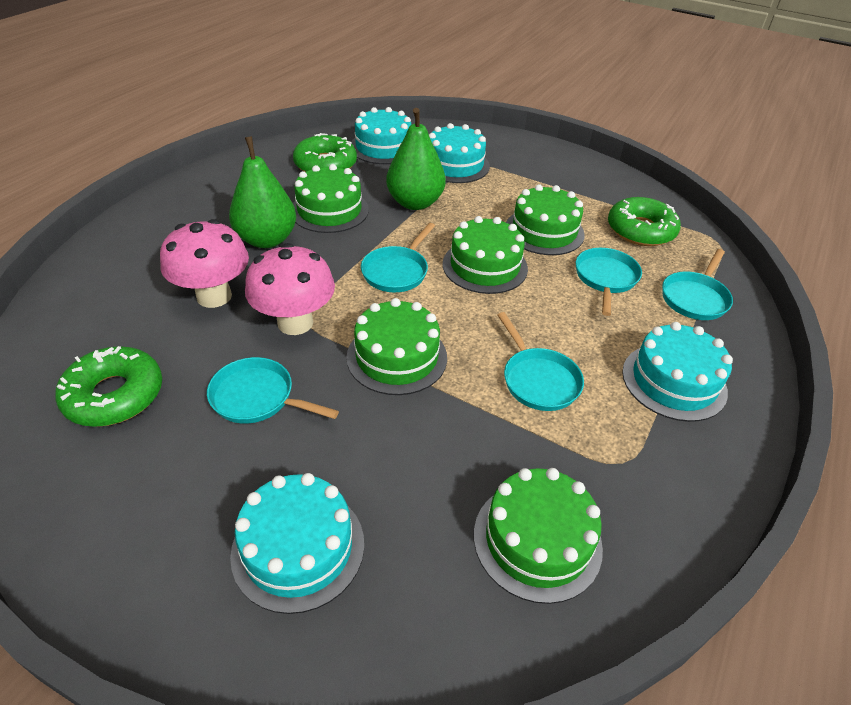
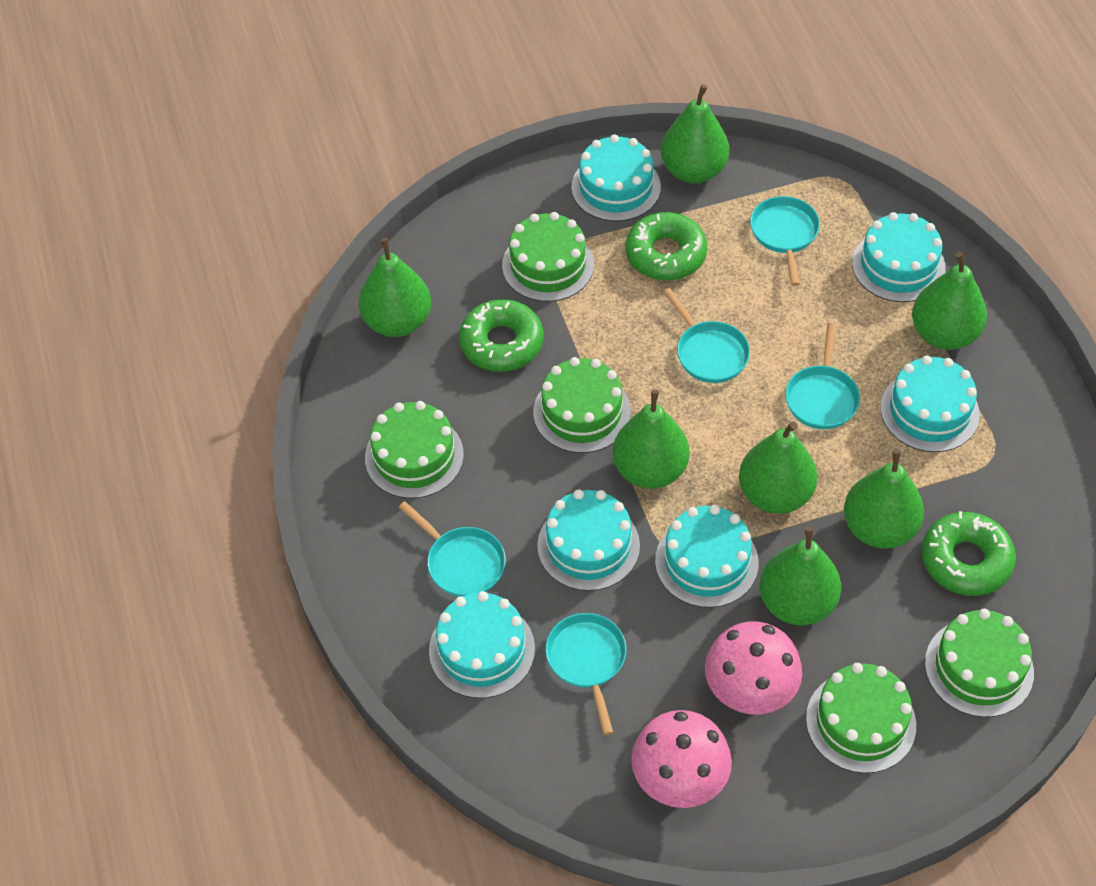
green pear: [229,136,296,248] [386,108,446,210] = 2 -> [359,238,431,337] [613,390,689,489] [661,84,729,183] [739,422,817,514] [760,526,841,625] [844,449,924,549] [912,252,987,350] = 7
turquoise cake: [230,473,364,614] [351,107,412,164] [429,123,490,183] [622,322,733,422] = 4 -> [429,591,535,698] [537,489,640,591] [571,134,661,221] [655,505,759,608] [852,212,946,302] [881,356,980,452] = 6

